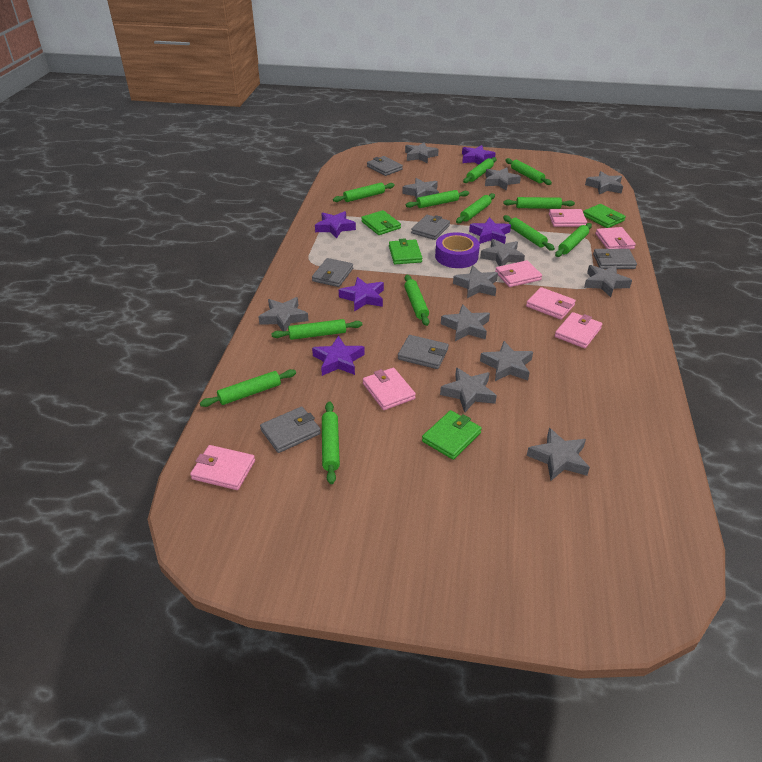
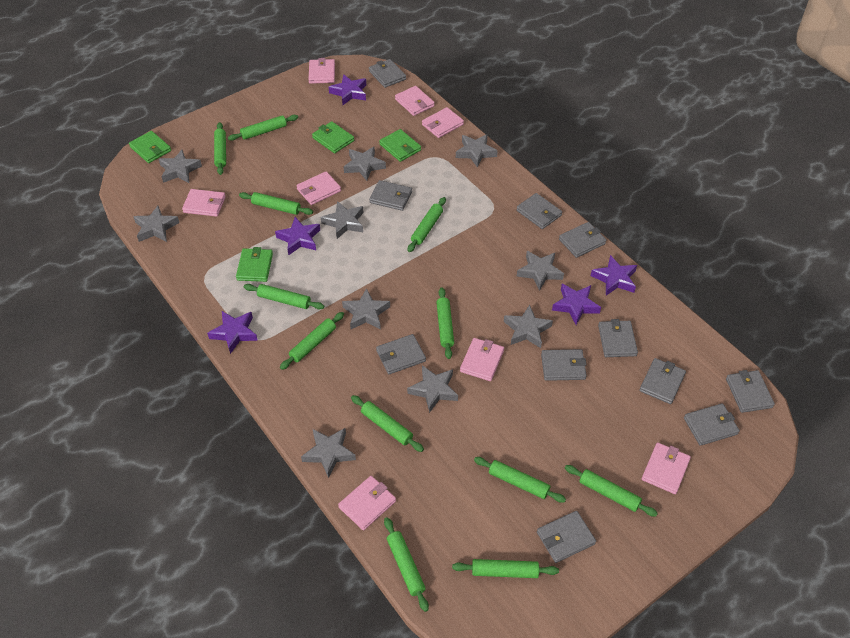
grey star: [258,297,309,331] [402,178,439,200] [405,142,439,163] [440,367,497,412] [441,304,490,341] [453,265,498,298] [480,239,525,266] [480,341,533,381] [485,167,521,191] [527,428,590,481] [584,265,632,297] [585,171,623,194] = 12 -> [133,206,180,242] [159,150,202,183] [301,428,356,478] [321,201,364,239] [342,288,390,330] [344,147,386,181] [407,365,458,413] [456,134,498,168] [504,305,553,348] [517,251,564,291] = 10
grey wallet: [260,406,321,453] [312,258,353,287] [367,156,403,176] [398,335,449,369] [411,215,450,240] [593,249,637,269] = 6 -> [369,59,406,88] [369,180,412,211] [376,334,426,374] [516,193,562,229] [537,511,596,563] [541,349,587,381] [559,222,606,258] [598,319,638,357] [639,358,686,404] [684,403,740,446] [726,370,775,413] = 11
pink wallet: [190,445,255,490] [363,368,416,410] [495,260,542,287] [526,287,576,320] [549,209,587,227] [555,312,602,348] [596,227,636,249] = 7 -> [182,189,226,217] [296,171,341,205] [309,58,335,84] [338,476,396,530] [395,86,435,116] [422,107,464,138] [460,338,504,381] [642,443,691,494] = 8
purple tape: [435,232,480,268] = 1 -> none = 0

